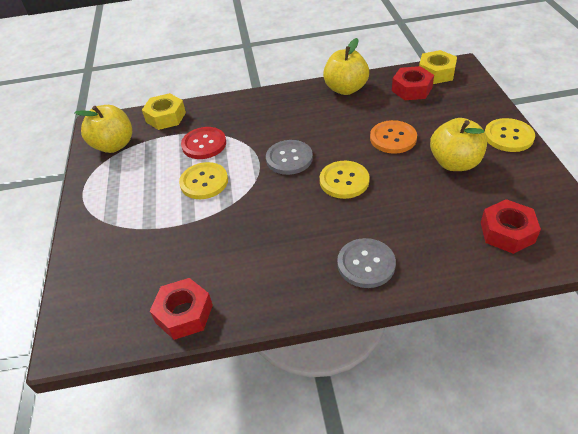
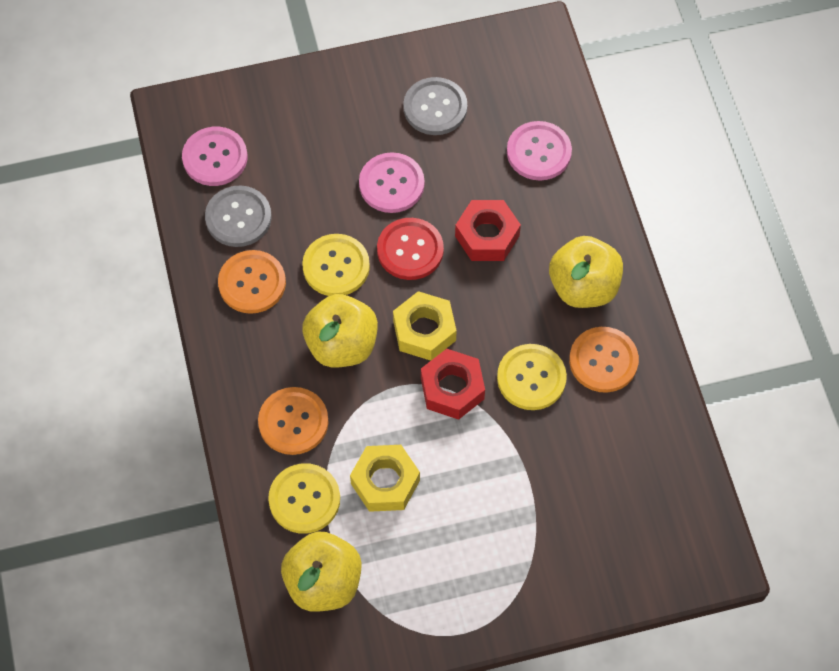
orange button: [370,120,417,154] = 1 -> [218,250,286,314] [258,387,329,455] [569,327,639,393] = 3
pink button: none = 0 -> [182,127,248,186] [359,152,424,213] [507,121,572,181] = 3
red nut: [150,278,213,340] [392,66,434,100] [481,199,541,254] = 3 -> [421,349,485,420] [455,200,521,261] = 2

